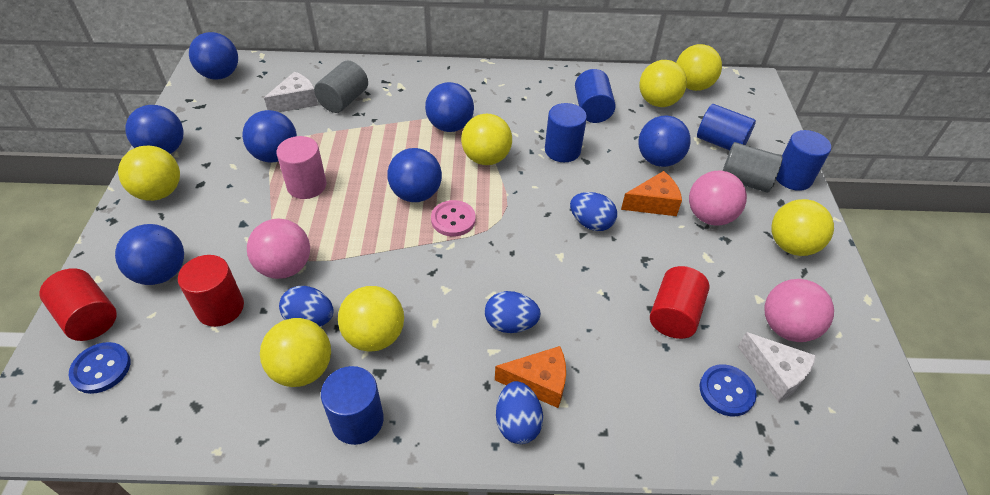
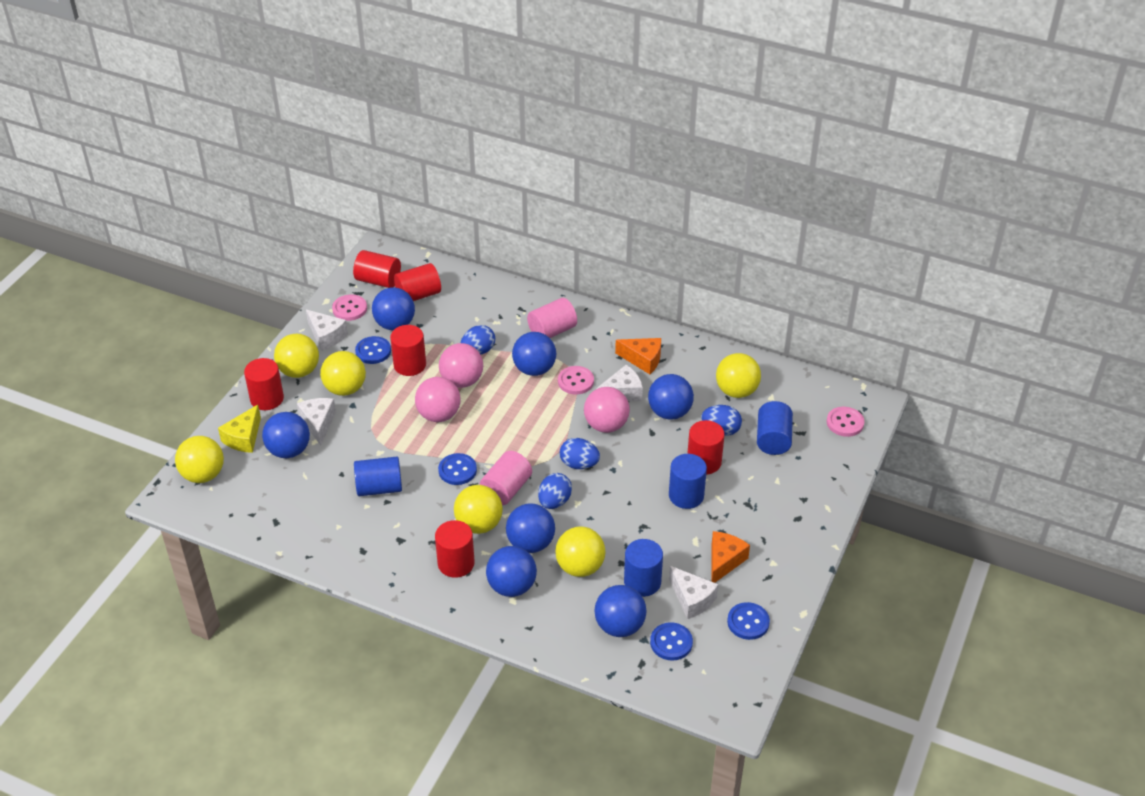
blue button: [68,342,131,394] [700,364,757,417] = 2 -> [355,336,391,364] [438,453,477,485] [650,622,693,661] [727,602,770,640] = 4
blue cylinder: [321,366,384,445] [545,103,587,162] [575,69,616,123] [697,104,756,150] [776,130,831,191] = 5 -> [354,457,402,496] [624,539,663,597] [669,454,707,509] [757,401,793,455] = 4
grey cylinder: [314,61,368,113] [723,142,782,193] = 2 -> none = 0
pink button: [431,200,476,236] = 1 -> [332,294,367,321] [558,366,594,395] [827,407,865,437] = 3
pink cylinder: [276,136,327,199] = 1 -> [480,451,532,505] [527,298,577,338] = 2
red cylinder: [40,268,117,341] [178,255,244,327] [650,266,710,339] = 3 -> [244,358,284,410] [353,250,401,288] [390,325,426,376] [394,263,441,301] [435,520,475,578] [687,420,725,475] = 6
white cheese: [264,72,318,112] [738,332,816,402] = 2 -> [297,398,336,445] [306,310,348,351] [596,365,643,401] [669,566,718,619] = 4
yellow ball: [118,146,180,201] [260,318,331,387] [338,286,404,352] [461,114,512,165] [639,60,687,107] [676,44,722,91] [771,199,834,256] = 7 -> [175,436,224,483] [274,334,319,378] [320,351,366,396] [454,485,503,534] [555,527,606,577] [716,353,761,398] = 6
yellow cheese: none = 0 -> [218,405,261,453] = 1

